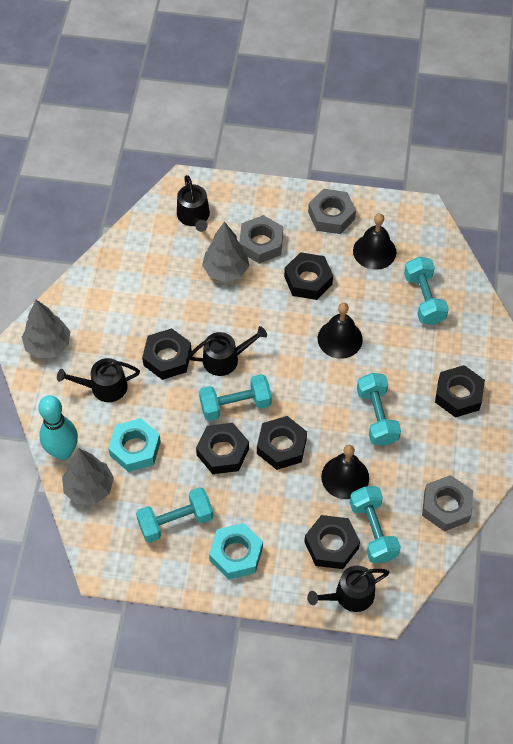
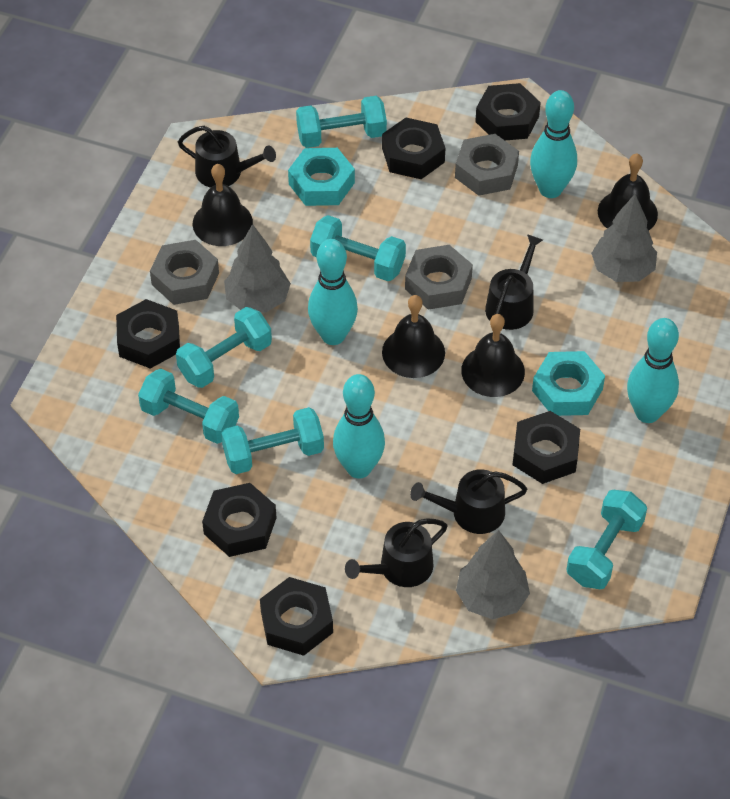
black bell: [318,303,363,359] [321,445,369,499] [353,213,396,270] = 3 -> [193,164,253,246] [382,295,445,378] [461,314,525,397] [598,154,658,230] = 4
turquoise bowling pin: [38,395,78,460] = 1 -> [308,239,358,345] [333,374,385,479] [530,90,577,198] [627,318,679,423] = 4
turquoise dumbbell: [136,487,213,543] [199,374,272,421] [350,486,401,563] [357,373,401,446] [404,257,449,325] = 5 -> [138,368,239,444] [176,307,272,388] [221,407,324,474] [296,96,387,148] [310,215,406,281] [567,490,647,589] = 6

